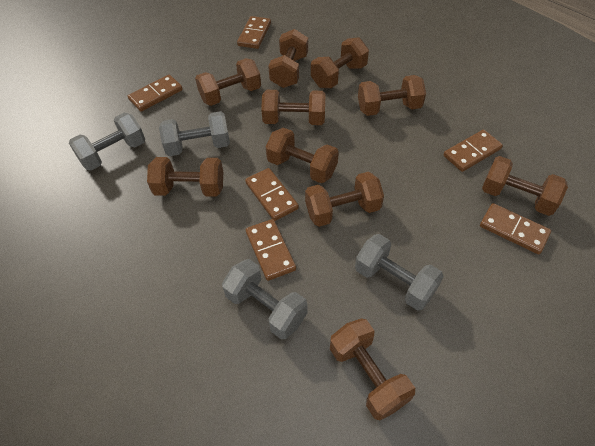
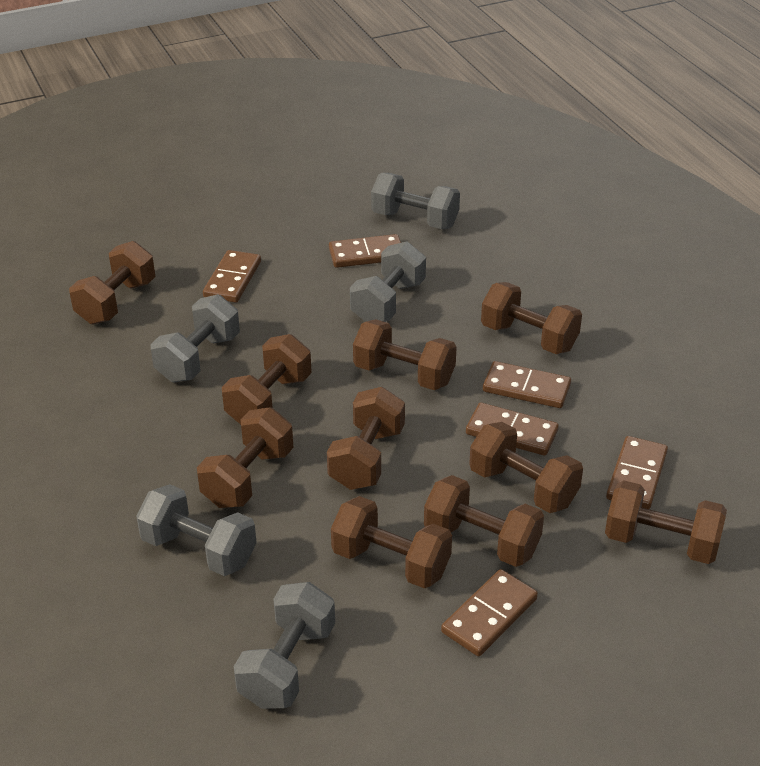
grey dumbbell: [69,113,145,171] [159,111,230,156] [222,259,308,339] [355,234,444,311] = 4 -> [136,484,257,576] [150,294,240,382] [234,582,335,709] [350,241,426,322] [371,173,460,229] = 5

